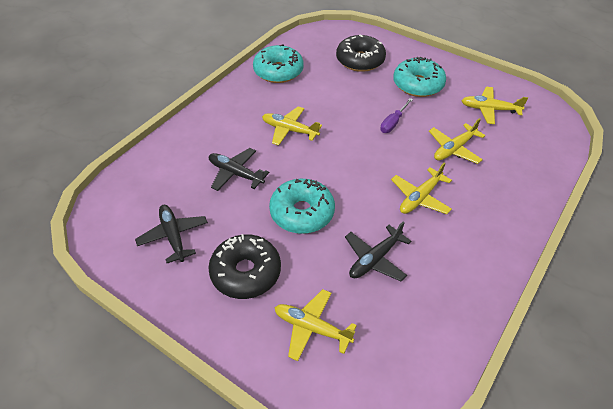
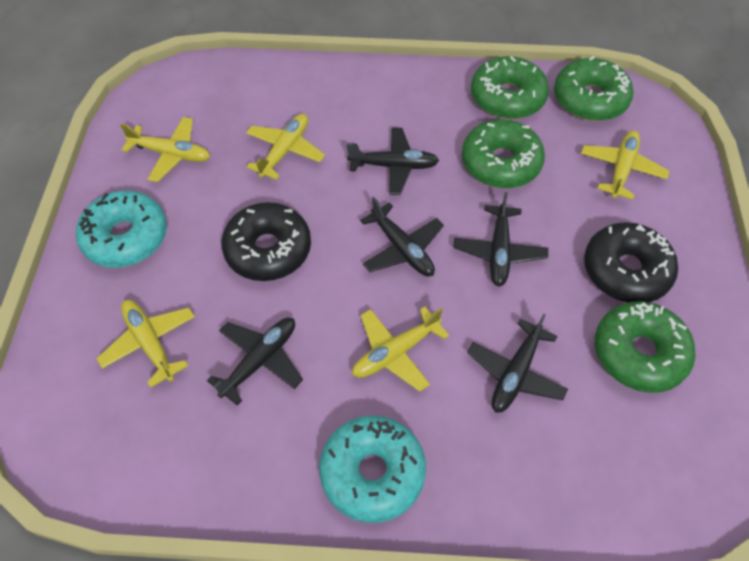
black plane: [135,205,208,263] [209,148,269,191] [345,221,411,281] = 3 -> [207,318,303,406] [347,127,439,195] [360,196,444,277] [453,192,548,287] [467,314,568,413] = 5
green donut: none = 0 -> [462,119,545,188] [471,56,549,119] [554,56,634,121] [595,301,696,393] = 4
purple screwdriver: [380,98,413,133] = 1 -> none = 0
turquoise donut: [253,44,304,83] [269,179,335,234] [393,57,446,97] = 3 -> [76,191,167,268] [319,415,426,523] = 2

